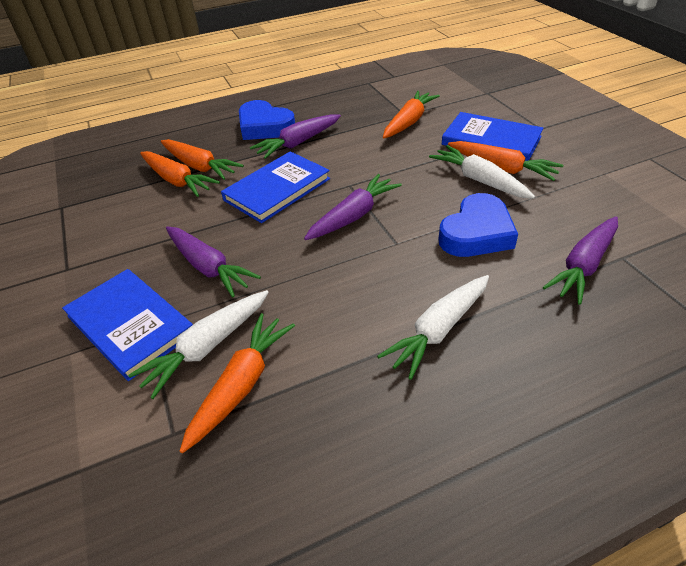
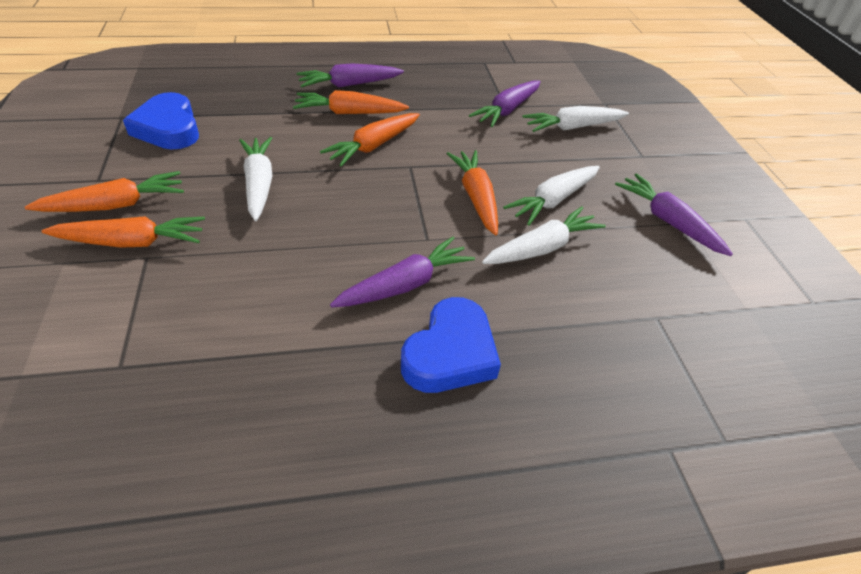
blue book: [62,269,193,381] [221,151,330,223] [442,112,544,161] = 3 -> none = 0
white carrot: [128,290,269,399] [377,275,489,380] [429,145,535,199] = 3 -> [239,137,272,221] [482,206,606,264] [503,166,600,226] [523,106,629,132] = 4

